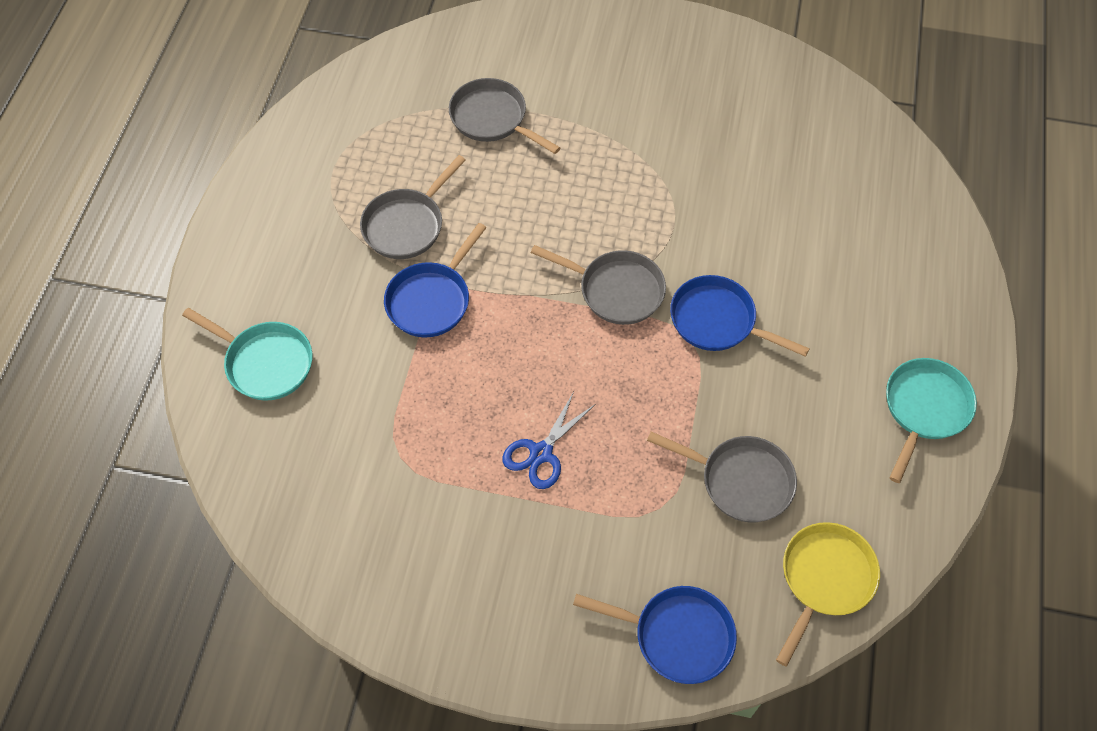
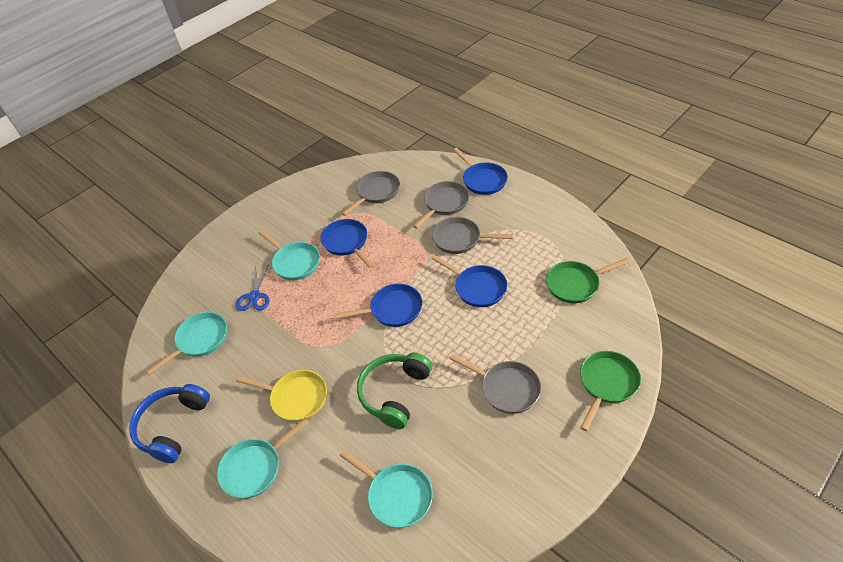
blue headphones: none = 0 -> [129,384,210,463] = 1
blue pan: [384,223,487,337] [573,586,737,684] [670,275,810,357] = 3 -> [320,219,374,269] [335,284,422,327] [431,255,507,307] [453,148,508,195] = 4
green headphones: none = 0 -> [357,353,432,429] = 1
green pan: none = 0 -> [546,258,630,303] [580,351,641,431] = 2
turquoise pan: [182,308,313,401] [886,358,977,483] = 2 -> [146,312,227,375] [217,418,309,499] [258,230,320,280] [339,450,433,528] = 4

